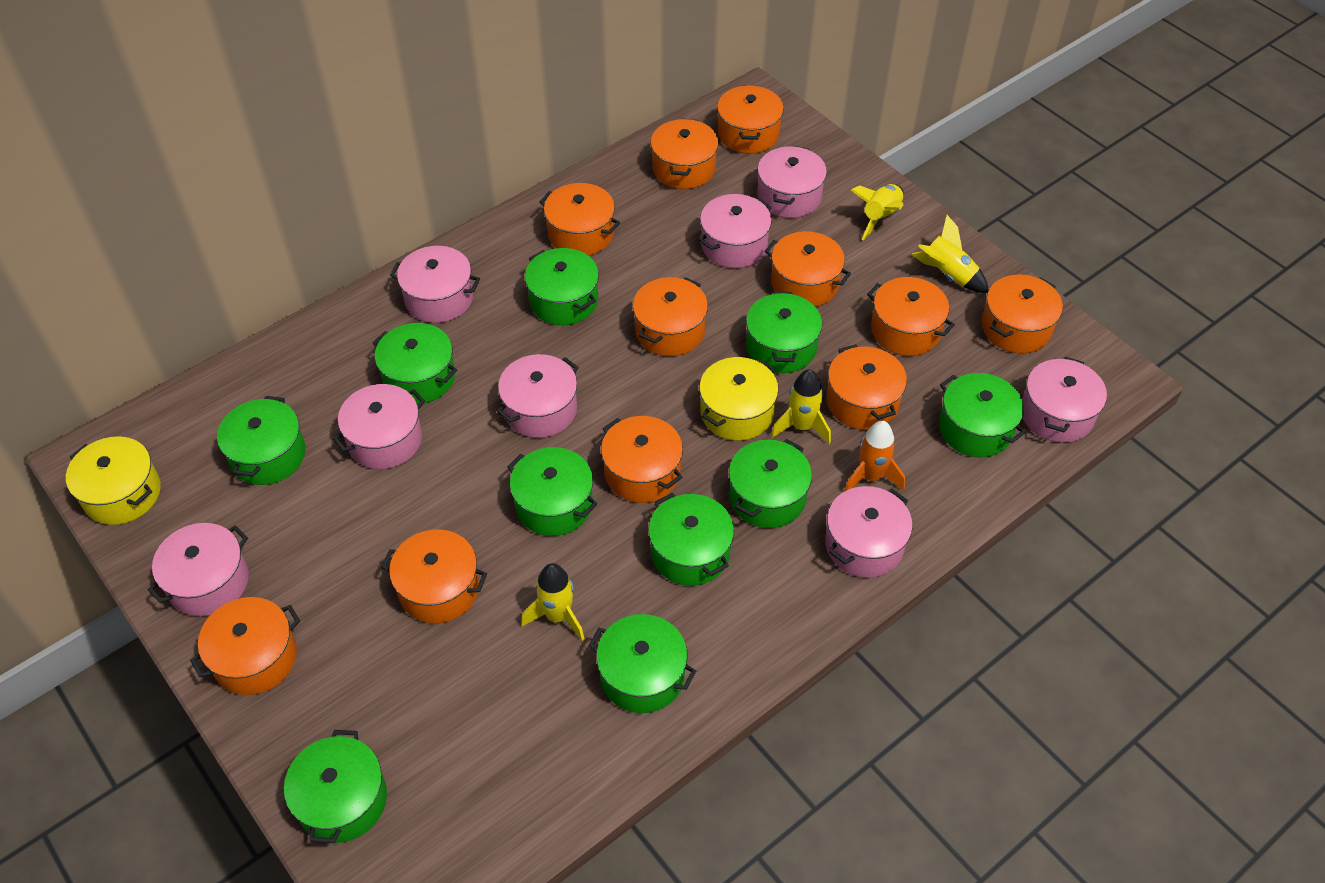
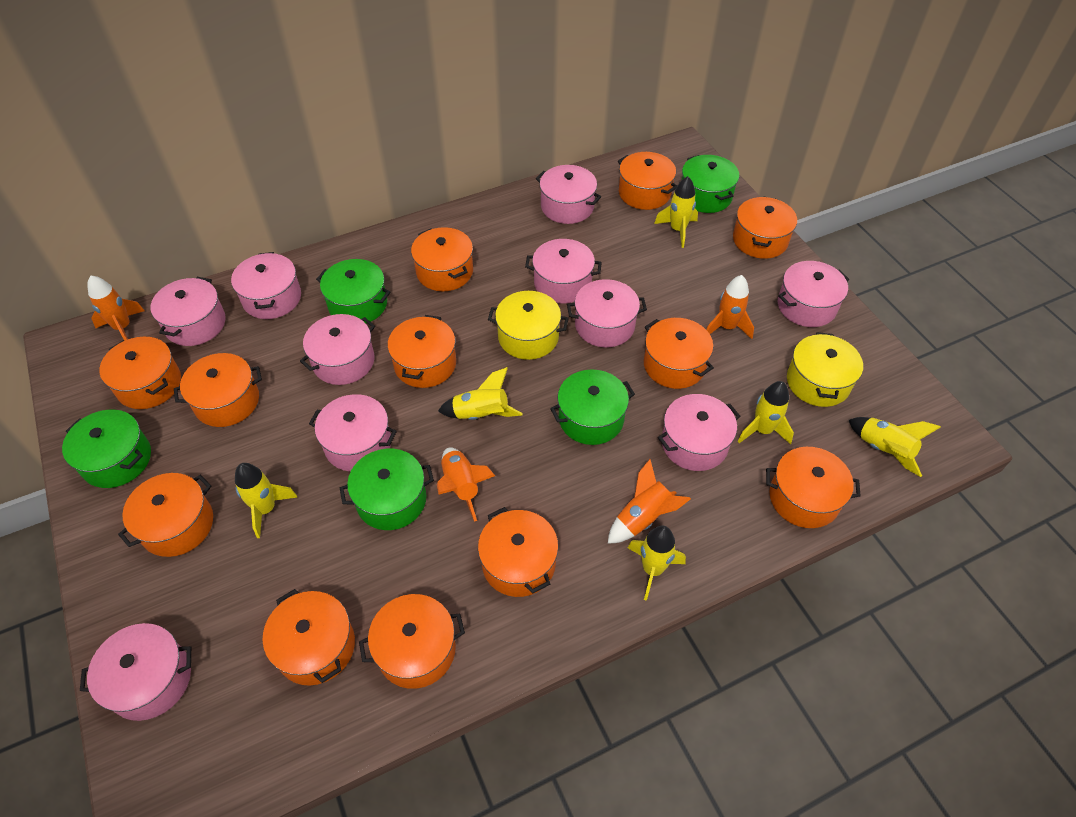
green pot: [217,396,305,485] [284,730,387,843] [373,323,457,404] [507,447,597,536] [525,248,599,325] [588,614,696,713] [648,493,734,586] [729,439,812,528] [746,292,822,373] [939,373,1026,457] = 10 -> [62,409,151,488] [316,259,391,323] [340,449,434,530] [550,369,635,445] [682,155,739,213] = 5
orange pot: [190,597,300,695] [381,530,487,623] [539,183,620,256] [601,416,683,503] [633,277,708,356] [651,118,718,189] [717,85,784,154] [765,231,851,307] [826,344,907,430] [867,277,955,356] [982,275,1063,353] = 11 -> [99,337,181,409] [118,473,213,557] [174,353,262,427] [262,589,355,686] [359,594,465,689] [388,315,456,388] [411,227,473,291] [478,507,558,597] [618,152,677,210] [644,318,714,389] [733,197,797,259] [766,447,861,528] = 12
orange rocket: [844,421,905,492] = 1 -> [87,275,145,341] [437,447,495,522] [608,459,691,544] [706,275,754,339] = 4
pink pot: [148,523,249,616] [333,384,425,469] [390,246,480,323] [497,354,579,438] [699,194,772,268] [757,146,827,218] [825,486,913,578] [1022,357,1107,443] = 8 -> [80,623,191,721] [151,277,226,346] [231,252,301,319] [300,314,375,385] [309,394,397,472] [525,239,602,303] [536,165,601,224] [567,279,647,347] [658,394,740,471] [778,261,849,327] = 10
yellow rocket: [521,563,585,641] [771,369,831,444] [851,184,904,240] [911,215,989,293] = 4 -> [235,463,298,538] [438,367,523,420] [628,525,686,601] [654,176,698,248] [738,381,794,444] [849,417,941,477] = 6

